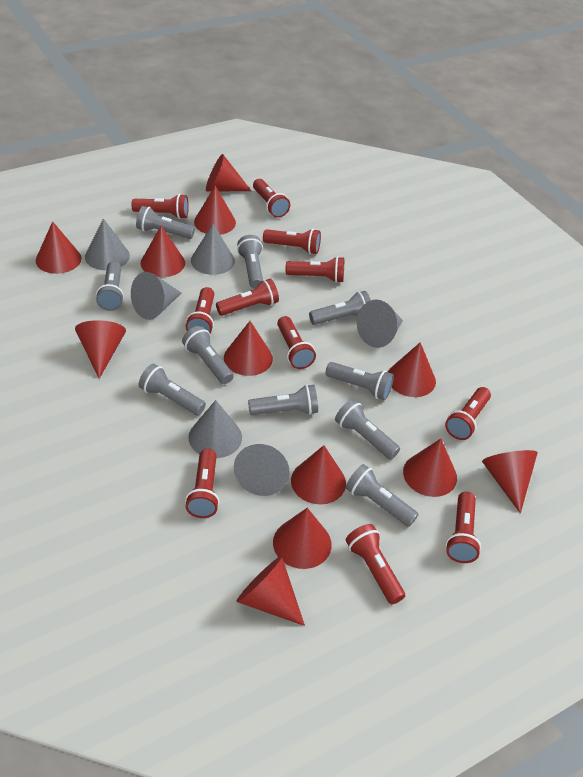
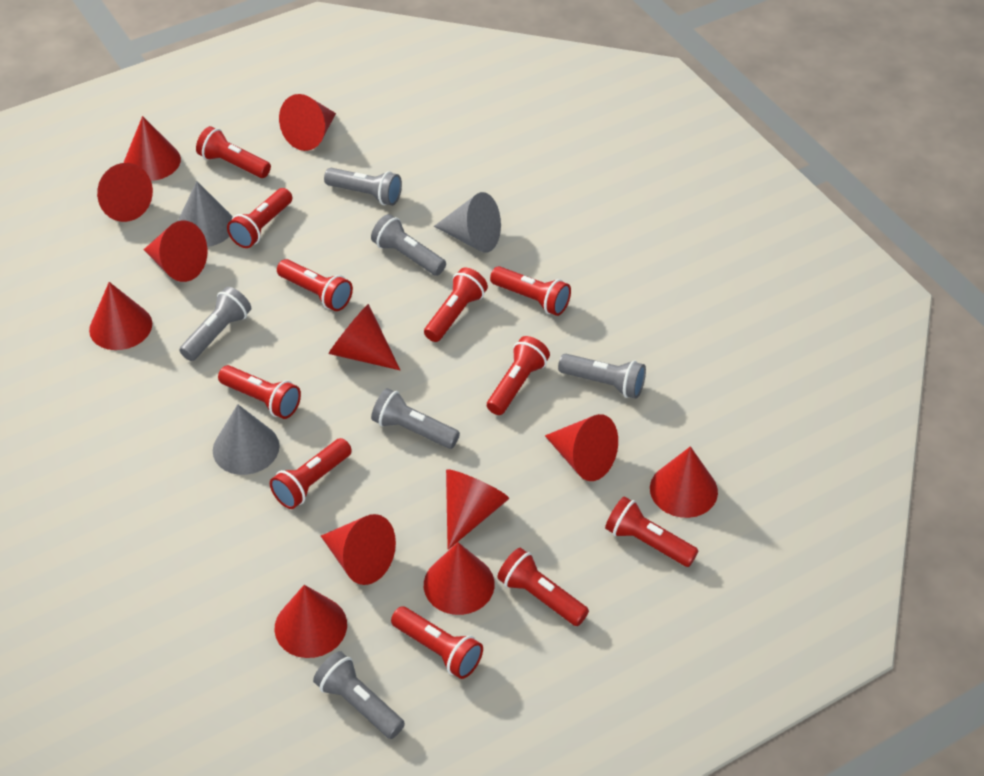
grey cone: [85,219,130,270] [131,272,181,320] [189,400,242,458] [191,224,235,275] [234,444,290,496] [357,300,403,348] = 6 -> [178,181,233,247] [213,404,280,475] [434,192,501,253] = 3
grey flashlight: [96,261,124,311] [136,206,195,239] [139,364,206,415] [182,326,234,384] [237,235,263,289] [248,385,318,415] [309,291,371,325] [325,362,394,400] [335,399,400,459] [346,464,419,527] = 10 -> [180,287,251,361] [313,651,405,739] [324,168,402,206] [371,214,446,276] [371,388,460,449] [558,354,646,399] = 6

